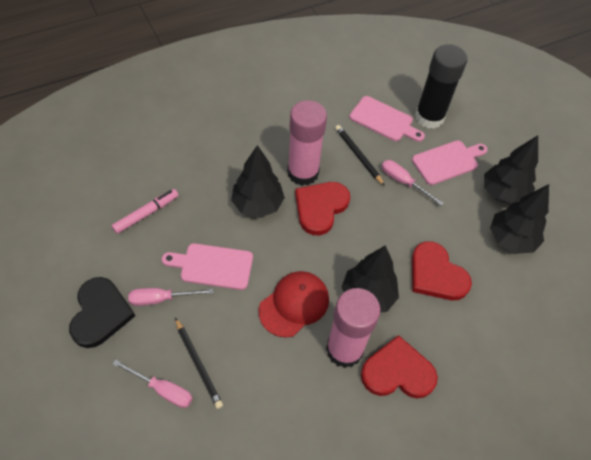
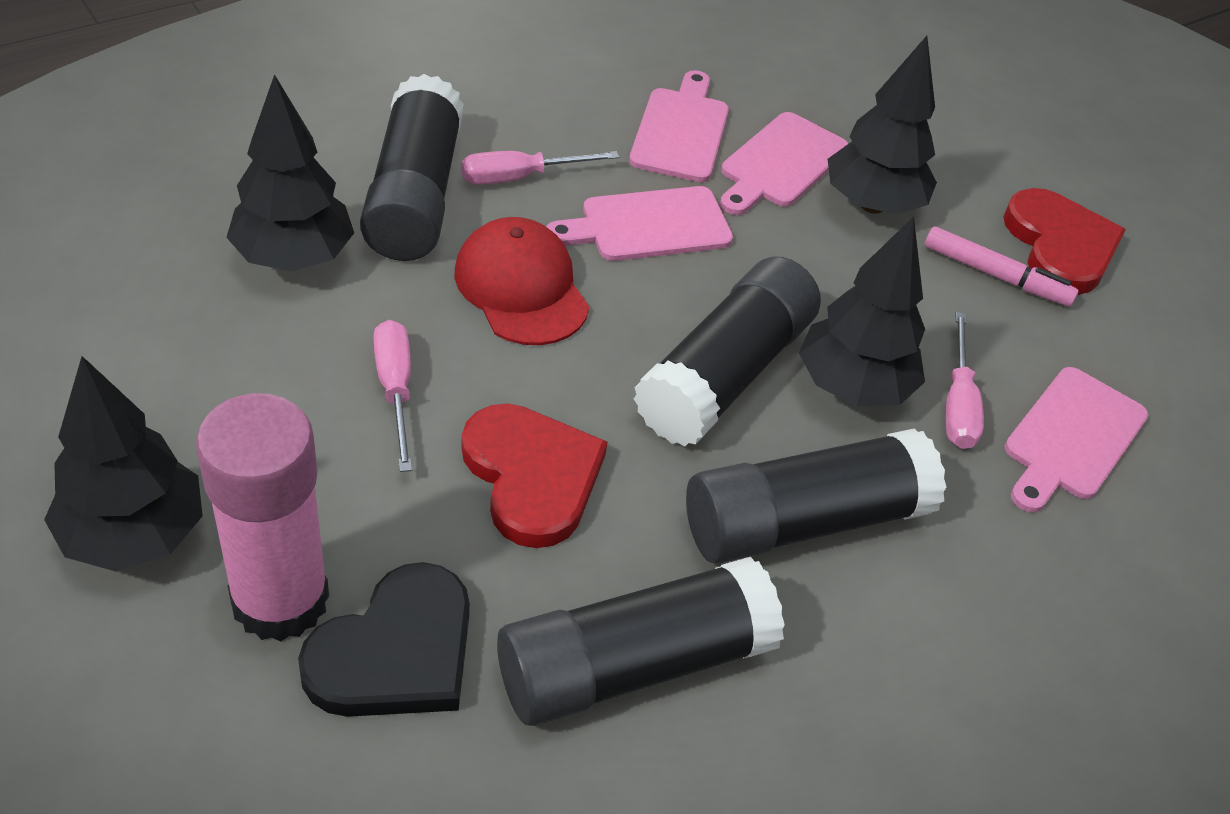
black glue stick: [415,44,467,129] = 1 -> [360,74,464,261] [497,557,785,726] [634,256,821,447] [686,429,946,564] = 4
black pencil: [175,318,223,409] [335,125,385,186] = 2 -> none = 0
pink cutting board: [162,243,253,290] [350,96,425,142] [412,140,488,185] = 3 -> [546,186,733,261] [629,70,729,182] [720,112,849,215] [1005,367,1148,513] = 4
pink glue stick: [287,100,327,186] [326,288,381,368] = 2 -> [196,393,329,642] = 1
red heart: [295,182,350,235] [361,335,438,399] [412,241,472,300] = 3 -> [461,403,608,548] [1003,188,1126,295] = 2

